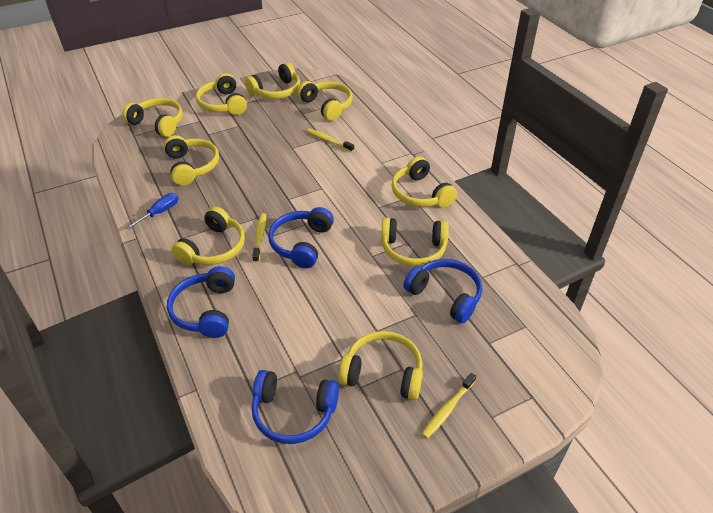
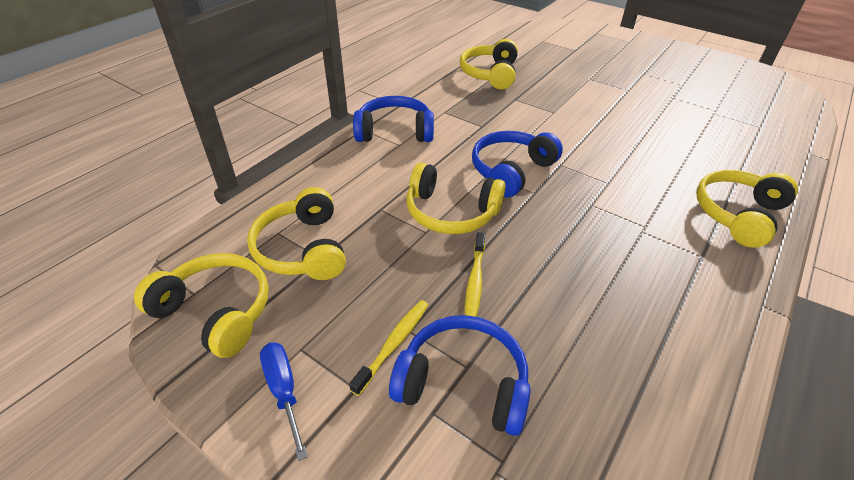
blue headphones: [167,266,235,338] [252,370,339,444] [268,207,334,268] [403,259,482,323] = 4 -> [353,96,434,142] [389,315,531,436] [472,131,563,197] = 3
yellow headphones: [122,98,183,137] [164,135,219,186] [171,207,245,265] [196,73,247,115] [245,62,300,99] [297,81,352,121] [338,331,423,400] [381,218,449,267] [392,156,457,208] = 9 -> [134,253,269,358] [247,187,346,280] [407,163,506,234] [460,39,518,89] [696,170,798,248] = 5
yellow toothbrush: [252,213,266,263] [307,128,354,152] [422,373,476,439] = 3 -> [349,300,428,396] [465,232,485,317] = 2

